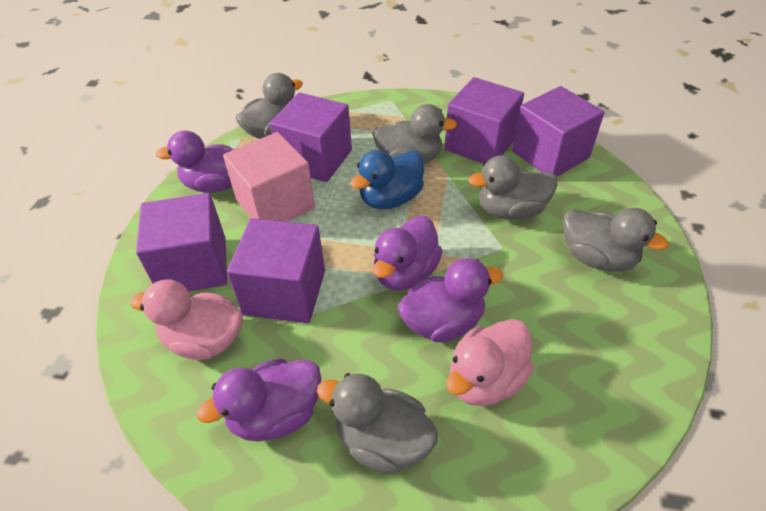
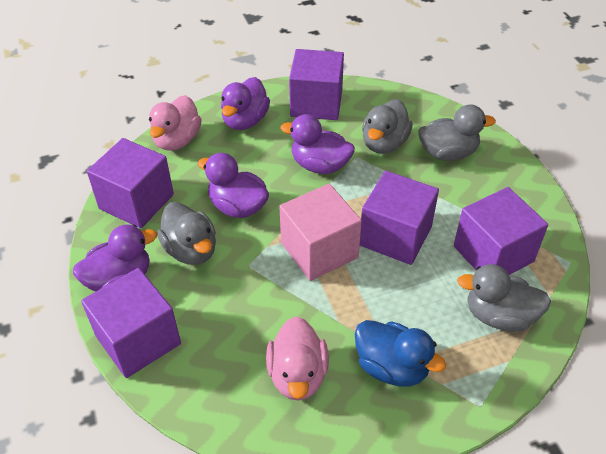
grey duck: [235,73,303,139] [317,373,438,475] [372,104,457,164] [468,155,557,220] [563,208,669,272] = 5 -> [157,202,216,265] [362,99,413,154] [419,104,496,161] [457,264,551,332] = 4

